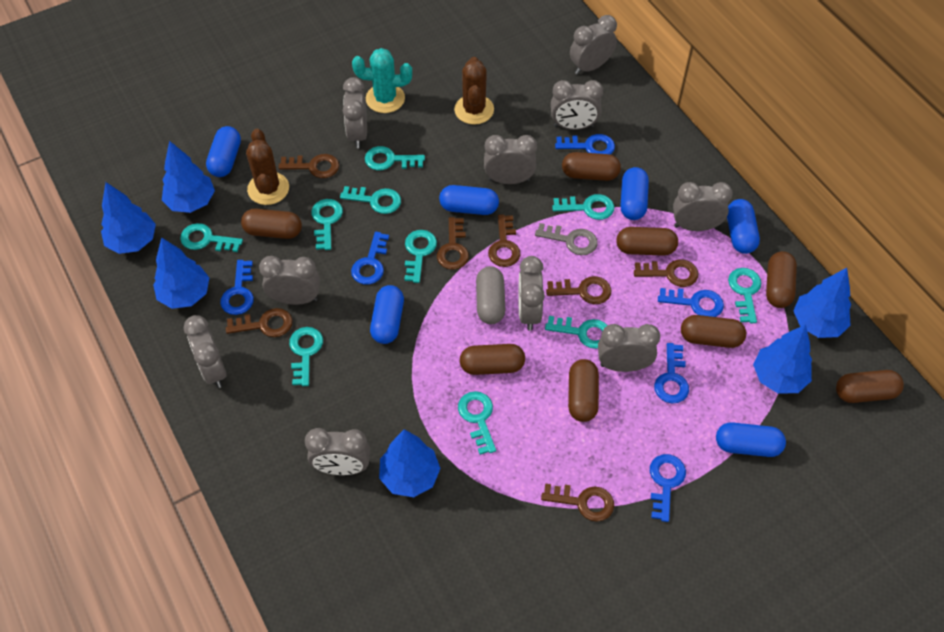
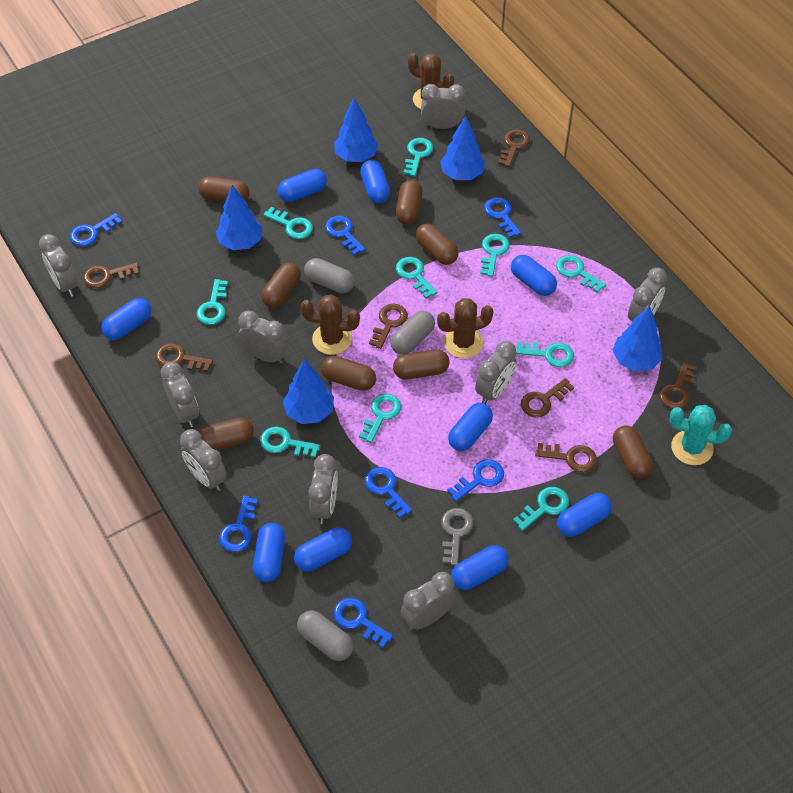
blue capsule: [206,126,241,177] [370,285,404,344] [439,185,499,215] [620,167,649,220] [716,422,786,457] [727,199,760,254] = 6 -> [101,298,151,340] [253,523,285,582] [278,169,327,202] [294,528,352,571] [360,160,390,203] [448,403,493,451] [451,545,509,590] [511,255,557,296] [557,493,612,537] = 9
blue key: [220,260,254,315] [351,232,389,285] [555,134,615,155] [650,454,686,522] [654,343,689,403] [658,288,724,317] = 6 -> [70,213,122,246] [219,495,258,552] [325,216,365,255] [333,598,393,648] [365,467,412,518] [447,459,504,501] [484,197,521,238] = 7
blue tree: [101,182,156,254] [153,237,209,309] [162,141,215,213] [379,429,441,497] [753,324,812,394] [793,268,851,338] = 6 -> [216,185,262,250] [283,359,334,424] [334,98,378,162] [440,116,485,180] [612,306,663,371] = 5
brown cactus: [246,129,289,205] [454,57,494,125] = 2 -> [300,294,360,355] [408,53,454,109] [437,298,493,358] = 3
grey capsule: [476,266,506,324] = 1 -> [297,611,353,661] [304,258,355,293] [390,311,435,355] = 3
grey clock: [184,315,227,388] [259,256,320,305] [305,428,370,475] [343,77,367,148] [484,135,537,184] [518,256,545,331] [551,80,603,130] [570,15,617,75] [598,324,660,372] [673,182,733,231] = 10 -> [39,234,78,297] [161,362,199,427] [180,429,227,491] [238,310,288,364] [309,454,338,524] [401,572,456,630] [421,84,465,129] [475,341,517,404] [628,268,667,321] = 9

